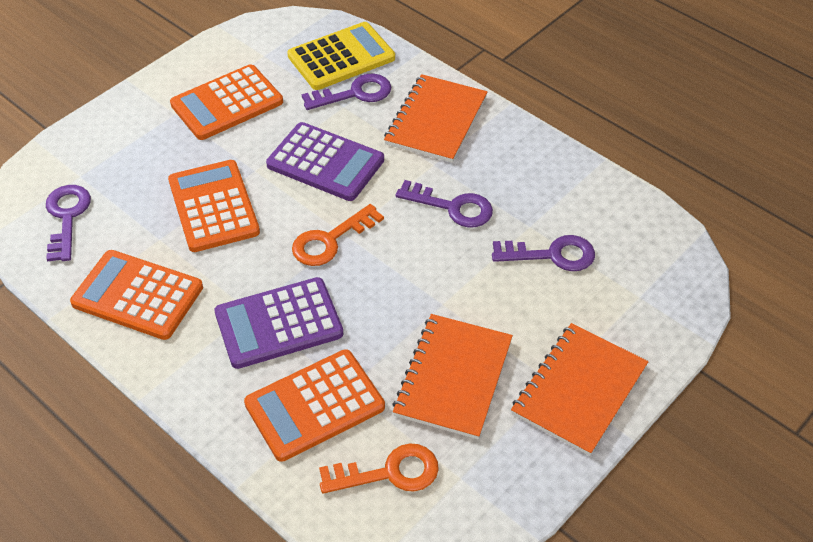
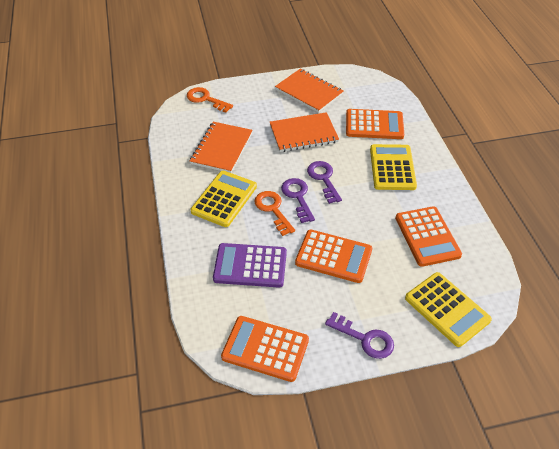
purple calculator: [214,277,343,369] [266,122,384,201] = 2 -> [213,243,287,288] = 1
purple key: [46,185,91,262] [302,74,391,110] [396,180,493,228] [492,235,595,271] = 4 -> [281,178,315,223] [307,161,342,204] [325,312,394,359] = 3
yellow calculator: [287,22,395,90] = 1 -> [191,171,257,227] [370,144,417,190] [405,272,492,347] = 3

